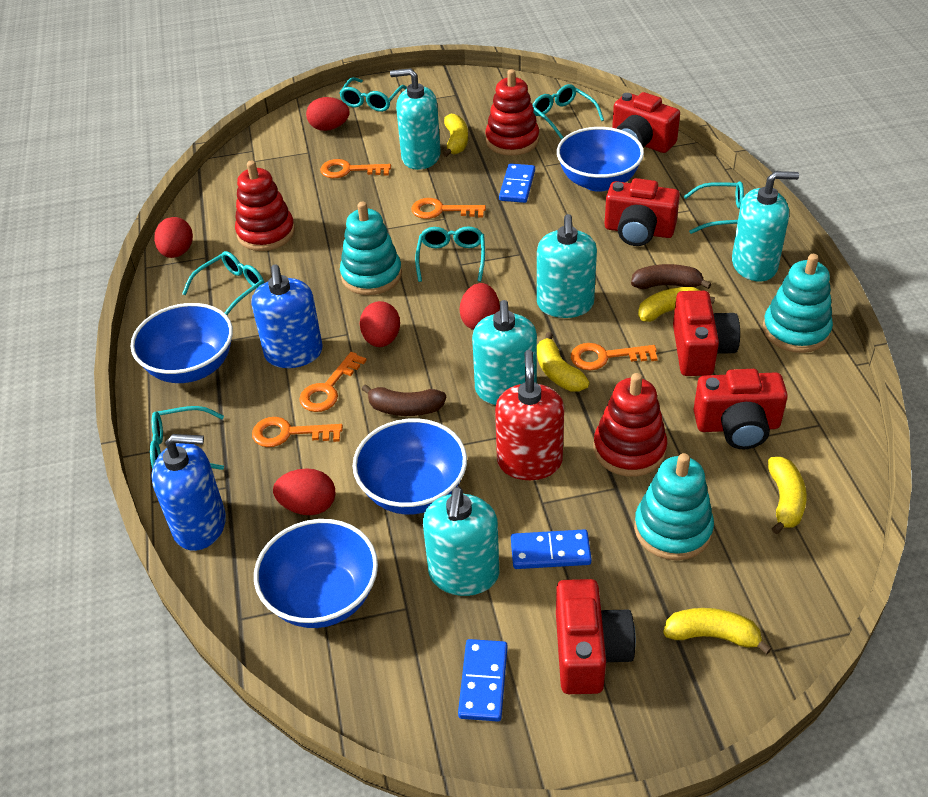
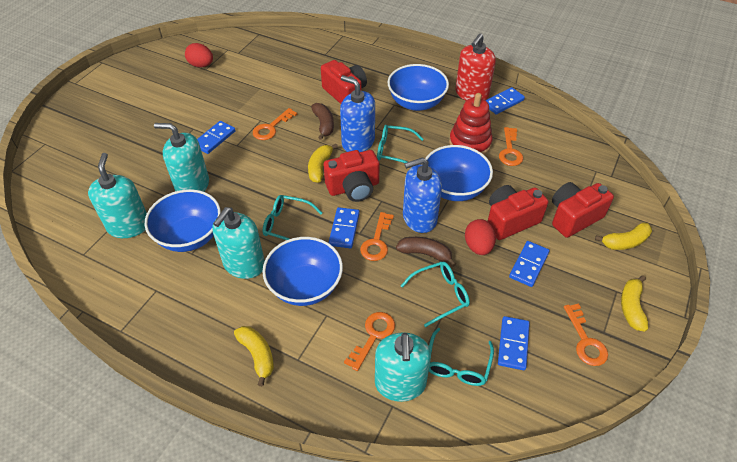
blue domino: [458,639,508,722] [499,163,535,203] [511,529,592,569] = 3 -> [197,121,236,154] [329,207,360,248] [485,87,525,114] [498,316,530,370] [509,241,550,287] = 5
red camera: [556,579,636,694] [605,178,680,246] [612,92,680,153] [673,291,740,376] [693,369,788,449] = 5 -> [321,60,367,104] [324,150,380,202] [488,185,548,240] [552,182,614,238] = 4
red egg: [154,217,193,258] [273,468,335,515] [306,97,350,131] [360,301,400,347] [460,283,500,330] = 5 -> [185,43,213,67] [465,219,496,255] = 2
red stacking toy: [235,161,295,251] [485,69,539,156] [594,373,667,477] = 3 -> [449,93,493,155] = 1
turquoise glasses: [150,406,224,470] [182,251,264,315] [339,77,407,112] [415,226,485,282] [533,84,604,139] [684,181,744,234] = 6 -> [262,195,322,240] [377,125,424,163] [401,262,470,327] [429,328,494,386] = 4
turquoise soap dispenser: [390,68,441,170] [423,487,499,596] [472,300,537,405] [537,214,597,318] [732,171,799,281] = 5 -> [88,153,147,238] [154,123,209,192] [212,207,265,279] [375,332,431,402] = 4
turquoise stacking toy: [340,202,402,295] [634,453,714,560] [763,254,833,353] = 3 -> none = 0
yellow banana: [443,114,468,157] [537,332,589,392] [638,287,715,322] [663,608,772,654] [768,457,807,534] = 5 -> [234,326,274,387] [308,144,338,183] [595,223,652,250] [621,275,648,332] = 4

